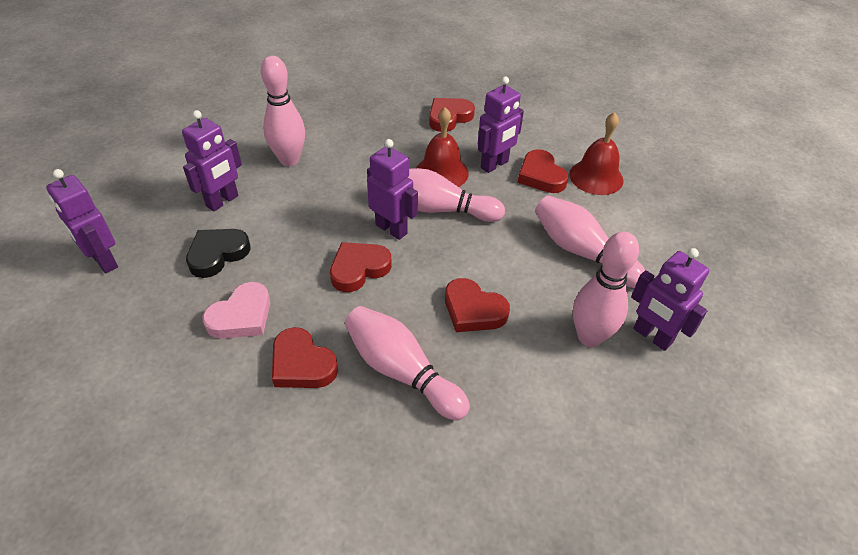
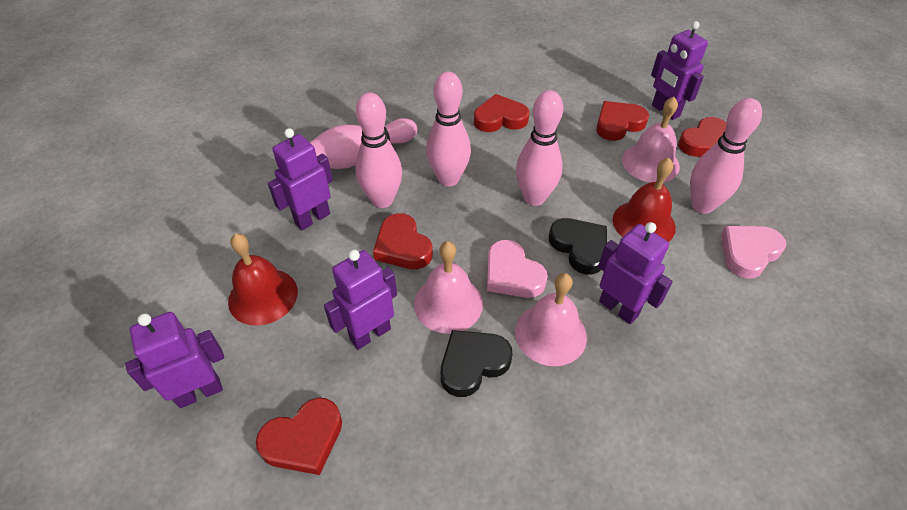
black heart: [186,229,251,278] = 1 -> [441,330,513,397] [549,218,607,274] = 2
pink bell: none = 0 -> [414,241,483,334] [515,273,587,366] [622,97,680,183] = 3
pink heart: [202,282,270,339] = 1 -> [487,240,548,298] [721,226,786,279] = 2

